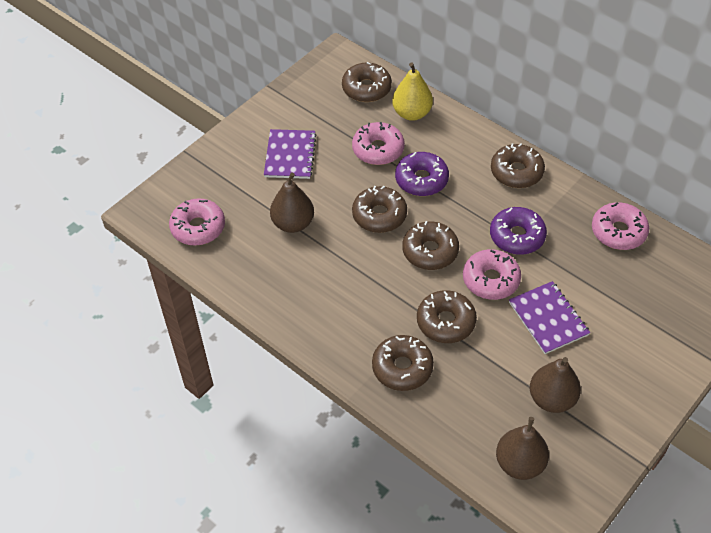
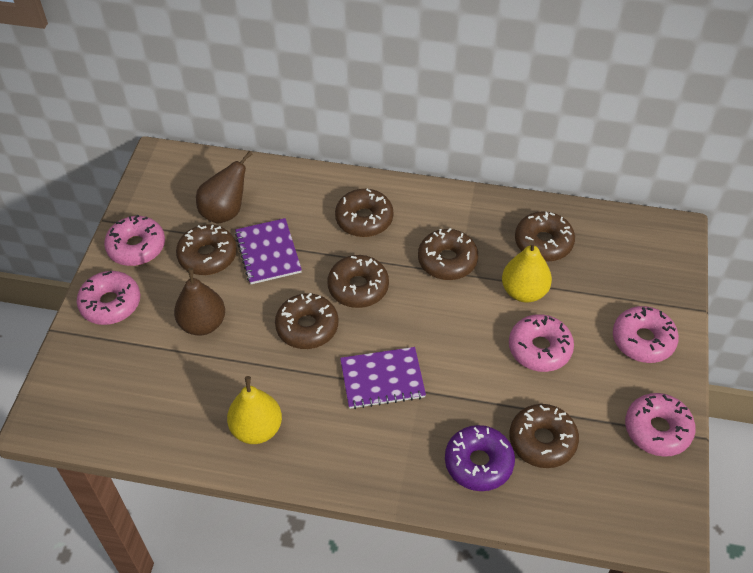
brown donut: [342,62,392,102] [352,186,407,233] [372,335,434,391] [402,221,459,270] [417,290,477,343] [491,143,545,188] = 6 -> [176,224,237,275] [275,293,339,349] [328,255,389,308] [335,189,394,237] [418,228,478,280] [509,404,579,468] [515,211,575,262] = 7
brown pear: [270,172,314,233] [496,417,549,480] [530,357,581,413] = 3 -> [174,268,225,336] [196,151,253,224] = 2
pink donut: [169,198,225,246] [352,122,405,165] [463,249,521,300] [592,202,649,250] = 4 -> [77,271,140,325] [104,215,165,266] [509,314,574,372] [613,306,679,363] [625,393,696,457] = 5
purple donut: [395,152,449,196] [490,207,547,255] = 2 -> [445,425,515,491] = 1
yellow pear: [392,62,433,121] = 1 -> [227,376,282,444] [502,240,552,303] = 2

